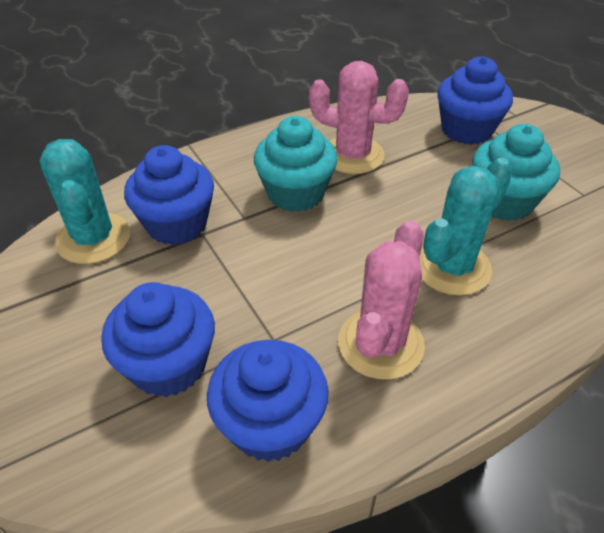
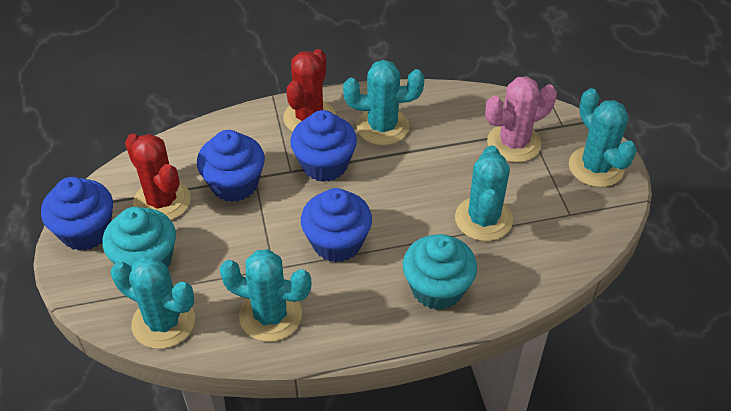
pink cactus: [309,61,409,174] [338,220,425,380] = 2 -> [485,76,557,163] = 1
red cactus: none = 0 -> [125,134,191,220] [283,49,336,132] = 2
turquoise cactus: [40,139,130,264] [420,158,513,296] = 2 -> [111,256,195,349] [220,249,312,342] [343,60,424,146] [455,145,513,241] [569,88,637,187] = 5

